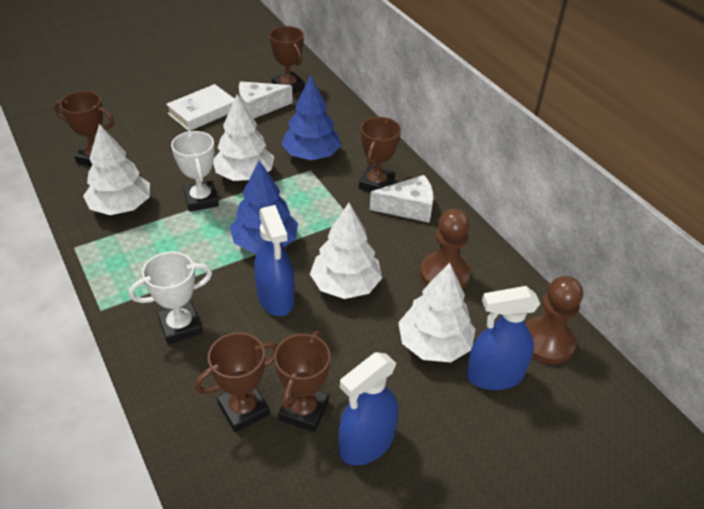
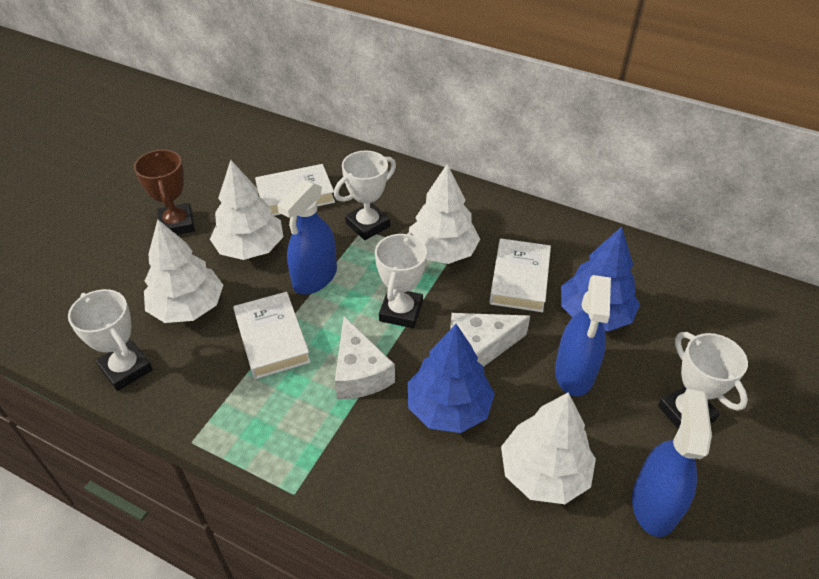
brown pawn: [420,209,471,289] [525,276,583,364] = 2 -> none = 0
brown trophy: [54,91,115,166] [195,332,278,432] [269,26,305,94] [274,331,331,432] [359,117,401,192] = 5 -> [134,149,195,235] = 1
white book: [166,84,234,131] = 1 -> [233,292,311,379] [255,164,335,216] [489,239,551,312] = 3
white trophy: [129,252,212,344] [171,131,219,212] = 2 -> [68,289,153,391] [334,151,396,240] [375,232,427,328] [658,332,748,429] = 4

